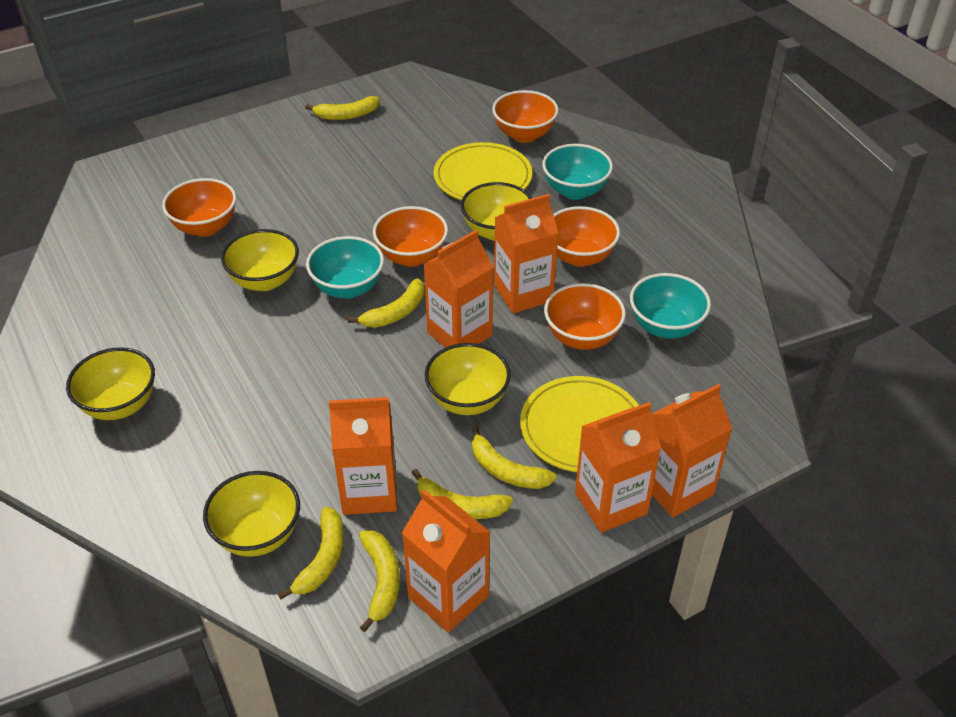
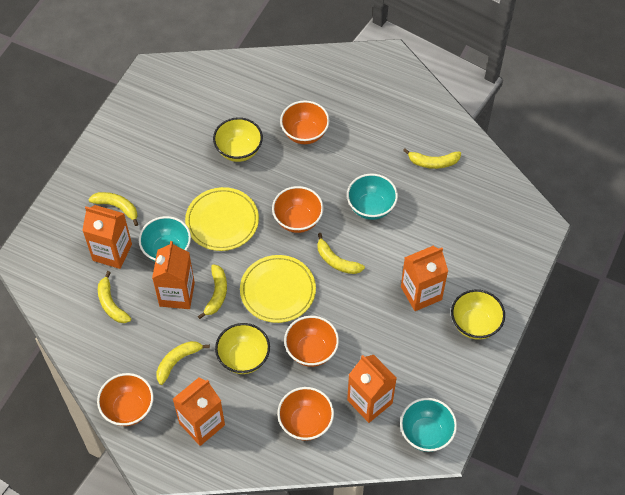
orange carton: [329,397,397,515] [402,490,490,633] [423,230,494,348] [494,194,558,313] [575,402,661,533] [651,384,732,517] = 6 -> [82,205,132,269] [152,241,195,309] [173,378,225,446] [347,355,397,423] [401,246,448,311] = 5
yellow bowl: [66,347,155,420] [203,471,300,557] [221,229,299,291] [424,343,511,415] [461,182,532,241] = 5 -> [213,117,263,162] [215,323,270,374] [451,289,505,340] = 3

